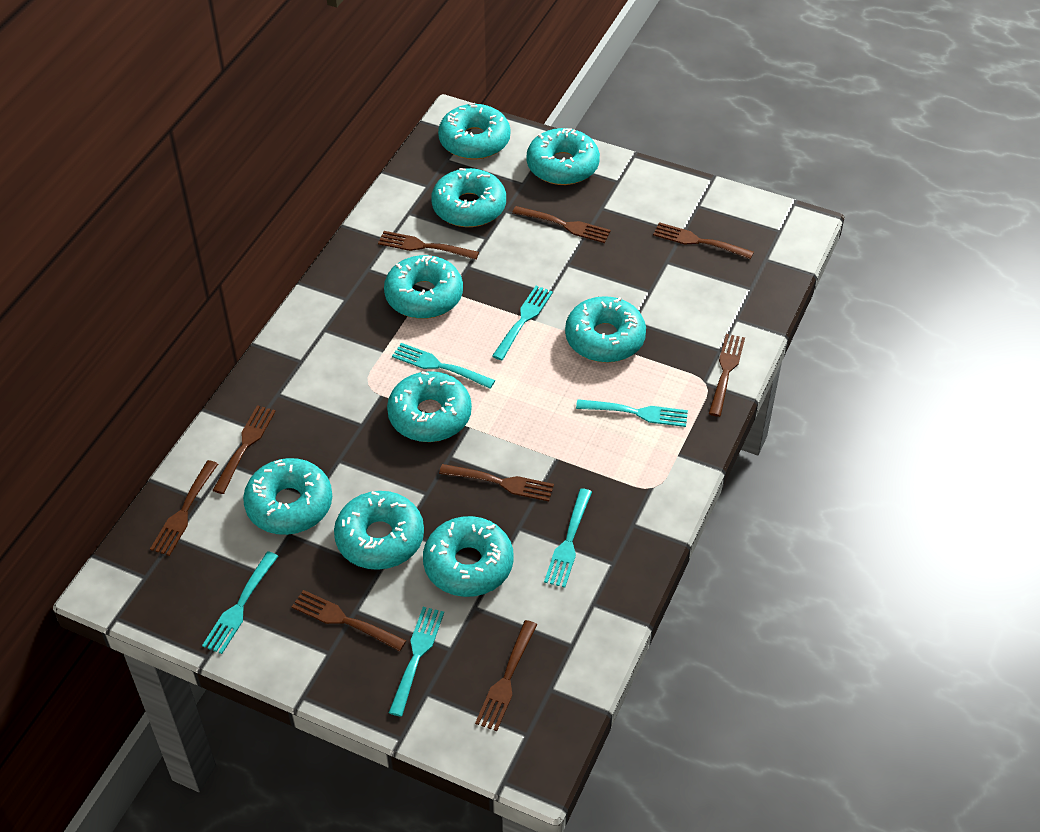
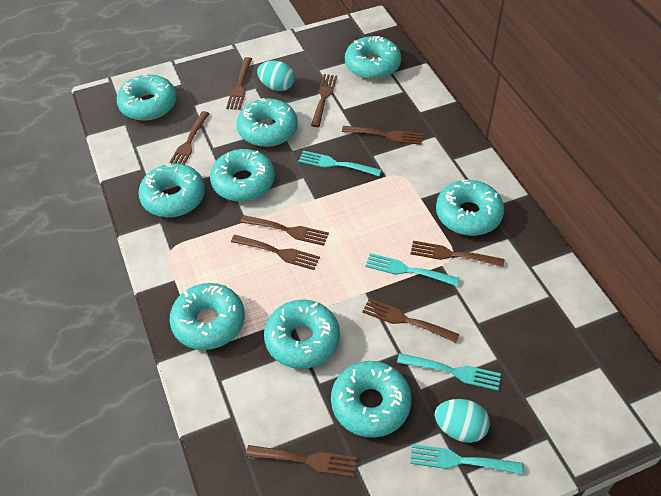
turquoise egg: none = 0 -> [257,61,295,91] [435,399,490,443] = 2
turquoise fork: [202,551,278,654] [389,607,444,717] [392,343,495,389] [492,286,553,360] [544,488,592,588] [576,399,688,427] = 6 -> [298,151,382,176] [366,253,460,286] [397,353,501,391] [410,444,524,475] = 4

